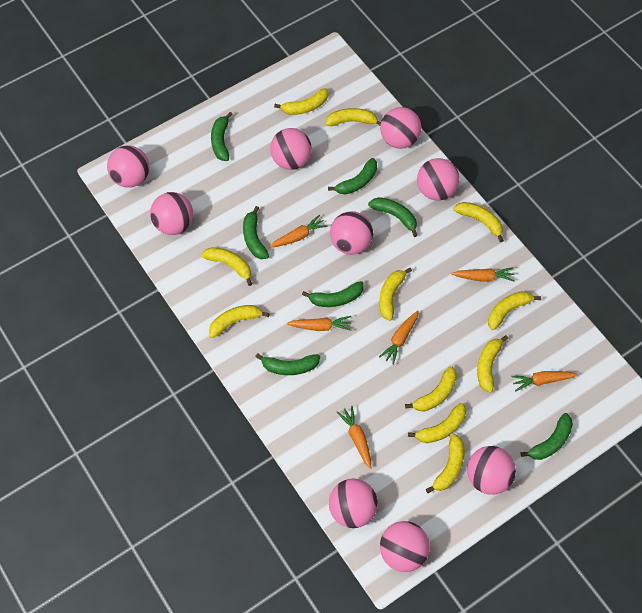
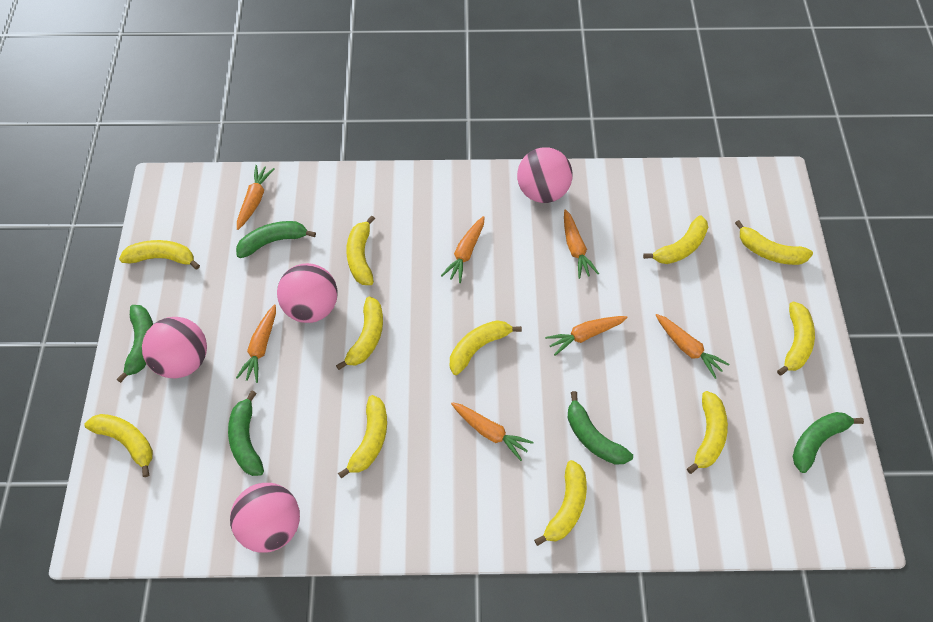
green banana: [211,112,232,161] [243,206,269,259] [255,353,320,375] [302,281,364,307] [328,158,377,195] [368,197,418,237] [521,413,573,460] = 7 -> [117,305,153,383] [228,391,264,476] [236,221,316,258] [568,391,633,464] [793,412,864,473] = 5
orange carrot: [269,215,327,248] [287,316,351,331] [337,406,371,469] [379,311,419,365] [451,267,515,282] [511,371,578,391] = 6 -> [236,304,276,383] [237,165,274,230] [441,216,484,283] [451,402,533,461] [545,316,628,356] [564,209,599,279] [656,314,730,379] = 7
pink ball: [107,145,150,187] [150,192,193,235] [270,128,312,170] [329,478,378,528] [330,211,373,255] [380,107,421,149] [380,521,430,572] [417,158,459,201] [467,446,516,495] = 9 -> [142,317,207,378] [230,483,300,553] [277,263,338,323] [517,147,573,203] = 4

